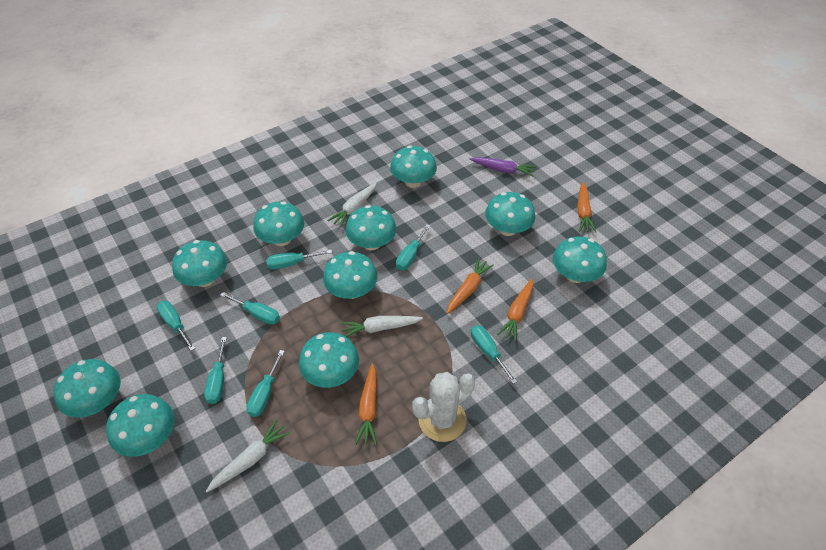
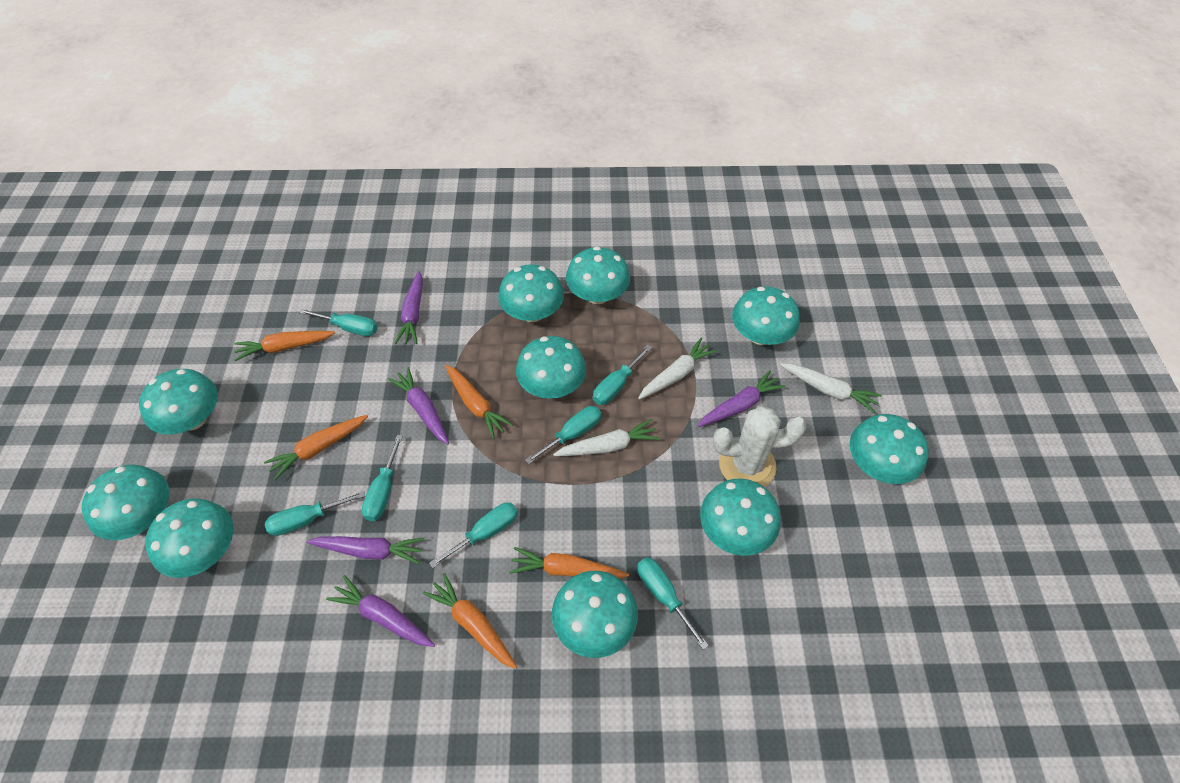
orange carrot: [355,363,377,445] [447,258,494,314] [497,279,533,341] [577,182,596,233] = 4 -> [234,331,335,361] [264,415,368,480] [423,573,517,669] [445,365,513,439] [509,547,629,579] = 5
purple carrot: [470,157,536,177] = 1 -> [307,536,424,564] [326,575,435,647] [388,367,449,445] [394,271,423,344] [697,370,786,427] = 5

